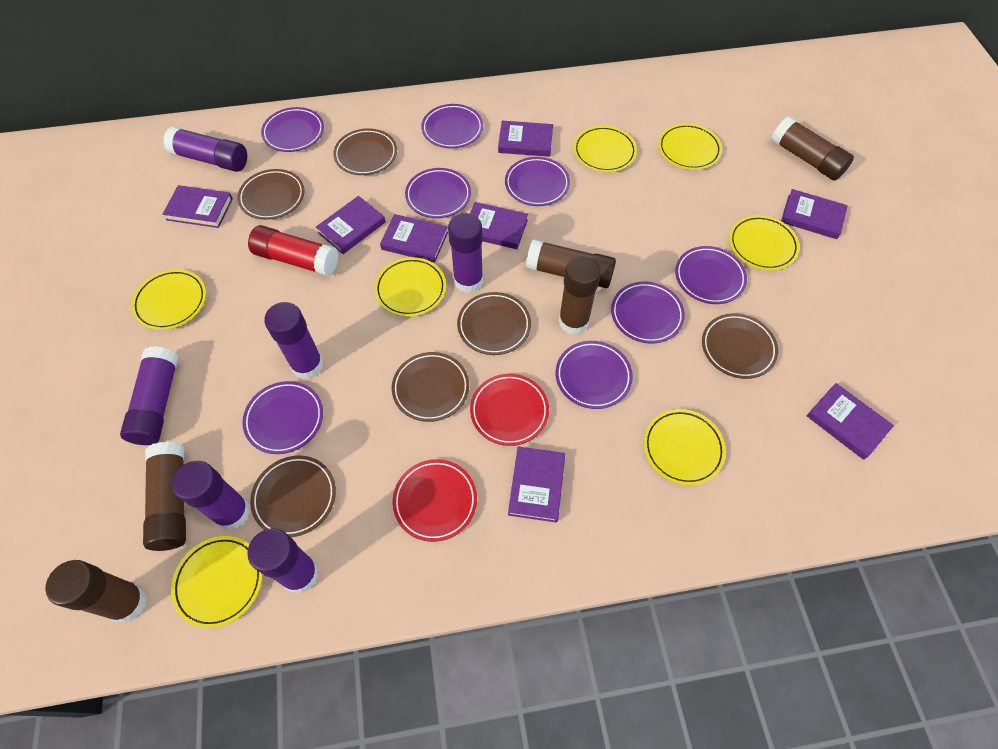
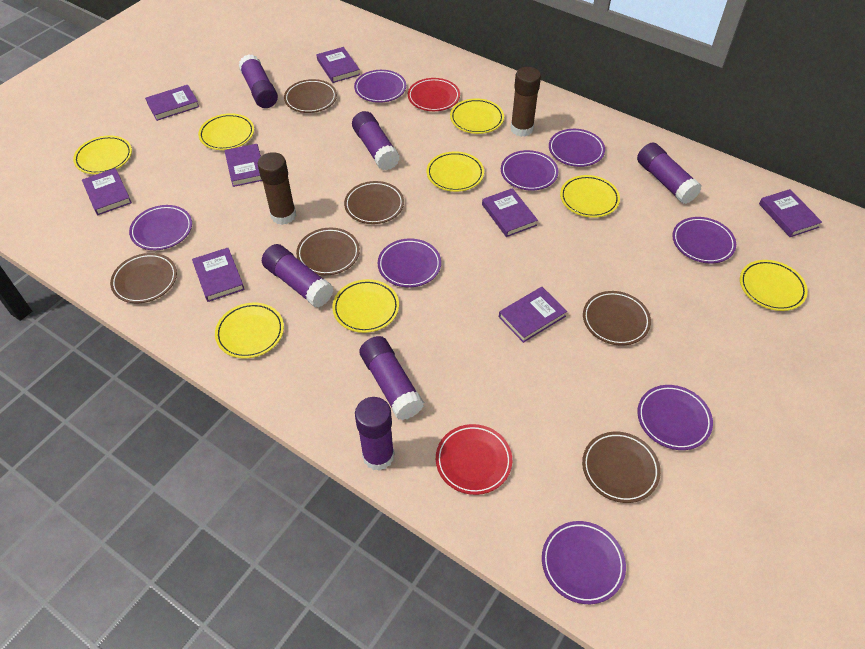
brown glue stick: [45,560,147,623] [143,442,186,551] [526,239,616,288] [559,256,601,335] [771,116,854,181] = 5 -> [258,152,296,225] [511,67,541,137] = 2
red glue stick: [248,225,338,276] = 1 -> none = 0
yellow plate: [131,269,206,330] [171,536,263,628] [374,257,446,317] [573,126,637,172] [644,409,726,485] [658,123,722,170] [729,215,800,270] = 7 -> [73,135,132,174] [198,113,254,150] [215,303,284,358] [332,279,399,333] [427,151,484,192] [450,98,504,134] [560,175,620,218] [740,260,808,311] = 8

